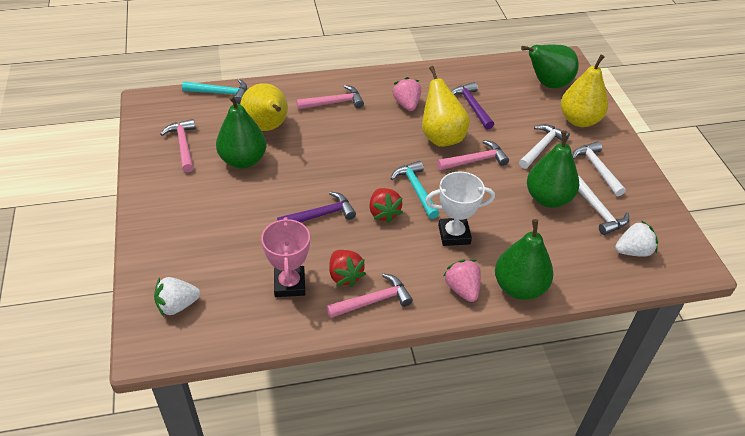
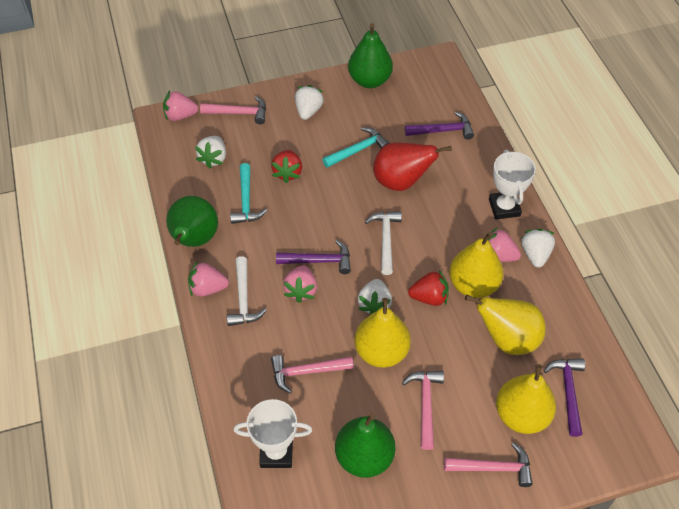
green pear: [216,95,266,169] [495,219,554,300] [521,45,579,88] [527,131,579,208] = 4 -> [166,196,218,247] [335,413,395,478] [348,23,393,88] = 3
pink strawberry: [392,77,421,111] [443,259,481,302] = 2 -> [163,91,198,121] [188,262,229,297] [283,265,317,303] [488,227,521,262] = 4
pink trophy: [261,217,310,297] = 1 -> none = 0
purple hammer: [277,191,356,222] [451,82,494,130] = 2 -> [276,240,351,274] [405,112,474,140] [544,358,585,437] = 3
red pear: none = 0 -> [373,142,451,191] = 1
white hammer: [519,124,570,169] [572,141,626,196] [578,176,629,235] = 3 -> [227,256,267,326] [365,211,402,275] = 2
white strawberry: [154,277,200,316] [615,220,658,257] = 2 -> [195,136,226,168] [295,85,324,120] [358,279,392,315] [521,229,555,268] = 4
white trophy: [425,172,495,246] = 1 -> [234,399,312,468] [489,150,536,219] = 2
yellow pear: [240,83,288,131] [422,66,470,147] [561,55,608,127] = 3 -> [354,298,411,368] [449,232,503,298] [465,295,546,355] [496,364,556,434] = 4

